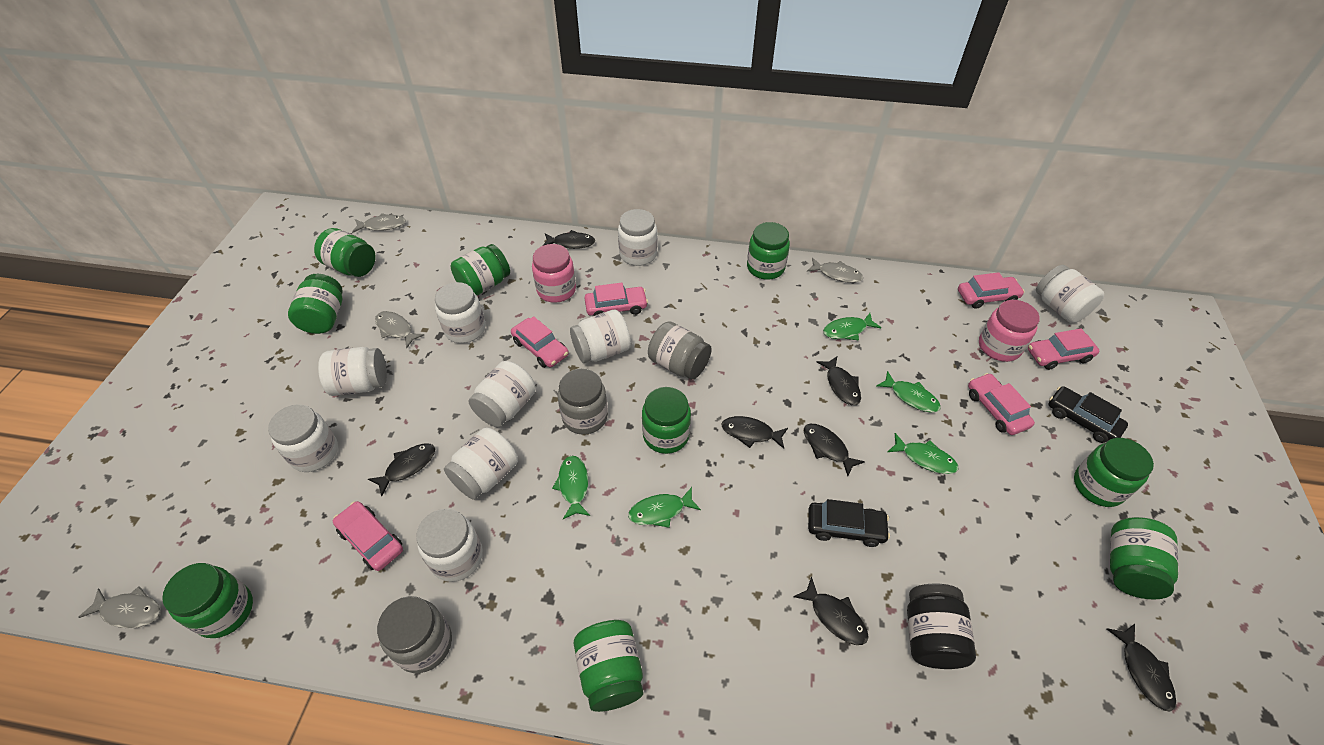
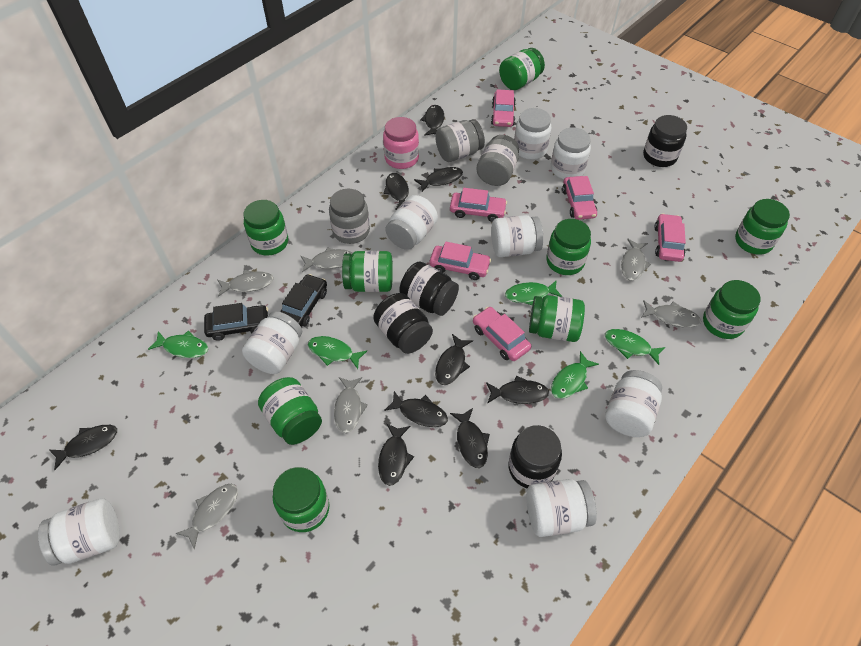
black fish: [368,444,435,497] [543,230,595,249] [721,416,788,449] [793,576,869,645] [804,424,865,476] [817,356,861,405] [1107,624,1176,712] = 7 -> [49,425,117,470] [378,423,414,486] [383,173,409,210] [384,391,448,427] [414,167,463,192] [420,105,444,136] [435,334,473,385] [450,408,490,468] [486,375,549,404] = 9
black jar: [907,584,976,669] = 1 -> [373,293,433,354] [399,261,459,316] [508,425,562,488] [643,115,687,167] = 4
grey fish: [78,586,161,628] [352,213,406,233] [375,311,424,348] [807,258,863,283] = 4 -> [175,484,238,549] [217,270,274,297] [301,247,353,272] [334,377,368,433] [621,239,651,281] [641,300,701,328] = 6
pink jar: [532,244,576,303] [979,300,1040,362] = 2 -> [383,117,419,169] = 1
white jar: [268,404,338,472] [318,347,387,396] [416,509,483,582] [435,282,486,343] [444,427,518,500] [469,361,536,427] [570,310,631,363] [618,209,657,266] [1036,265,1104,323] = 9 -> [38,498,120,565] [242,311,302,374] [385,195,438,250] [491,215,543,257] [514,108,551,160] [526,479,597,537] [551,127,591,179] [605,370,662,437] = 8

